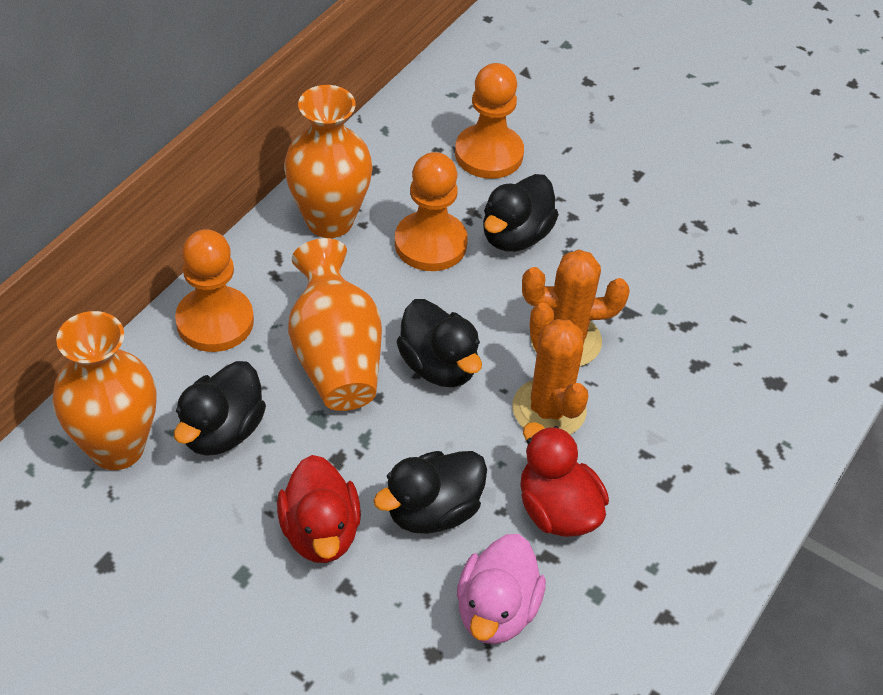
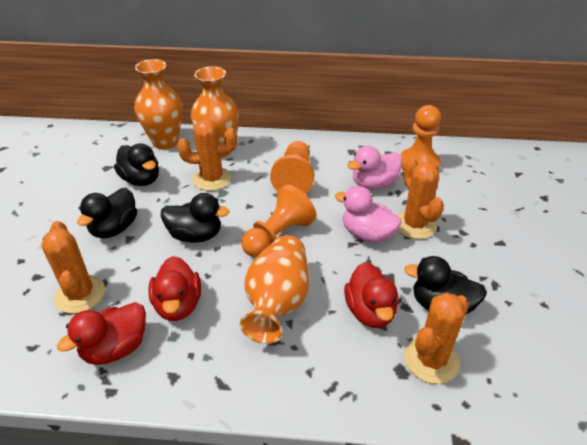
orange cactus: [512,302,588,435] [522,249,630,367] = 2 -> [41,221,105,314] [177,119,237,191] [396,157,444,239] [404,292,469,384] = 4
pink duck: [457,534,546,644] = 1 -> [335,186,401,243] [347,146,402,190] = 2
red duck: [277,455,361,563] [520,422,609,537] = 2 -> [57,302,146,365] [148,256,201,321] [344,262,399,328] = 3

